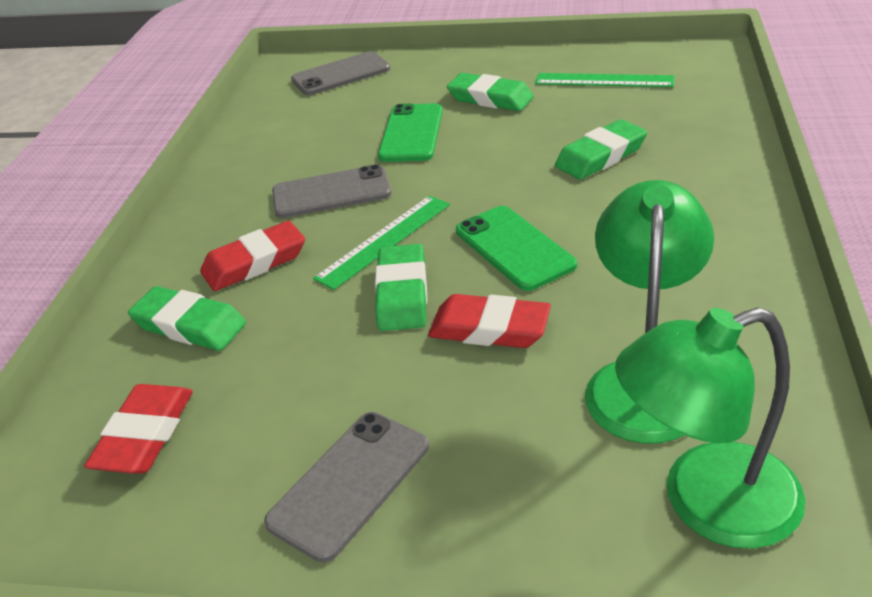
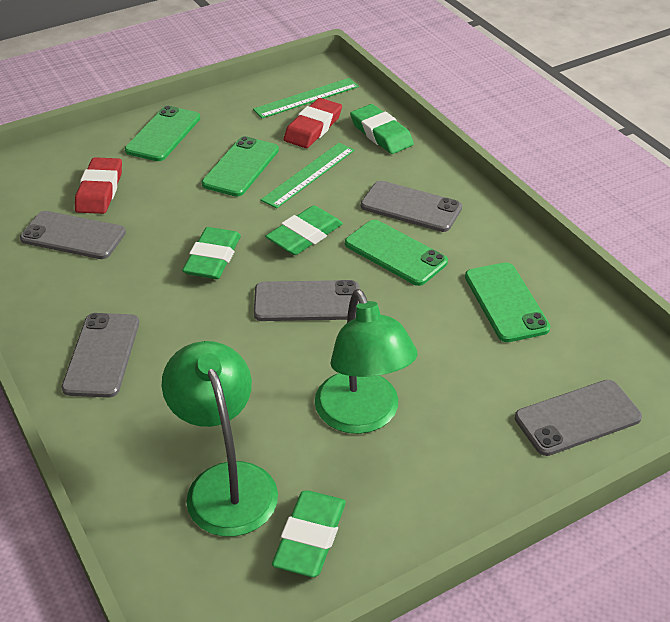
green phone: [378,103,443,162] [456,206,577,291] = 2 -> [125,106,200,161] [202,136,279,197] [345,220,448,286] [465,262,551,342] = 4
grey phone: [264,412,429,563] [272,164,391,218] [291,51,390,95] = 3 -> [20,211,126,259] [62,313,139,398] [254,280,359,321] [361,181,462,232] [515,380,642,456] = 5
red eraser: [84,384,193,474] [200,221,305,291] [428,294,551,348] = 3 -> [75,157,122,214] [284,98,342,148] = 2

